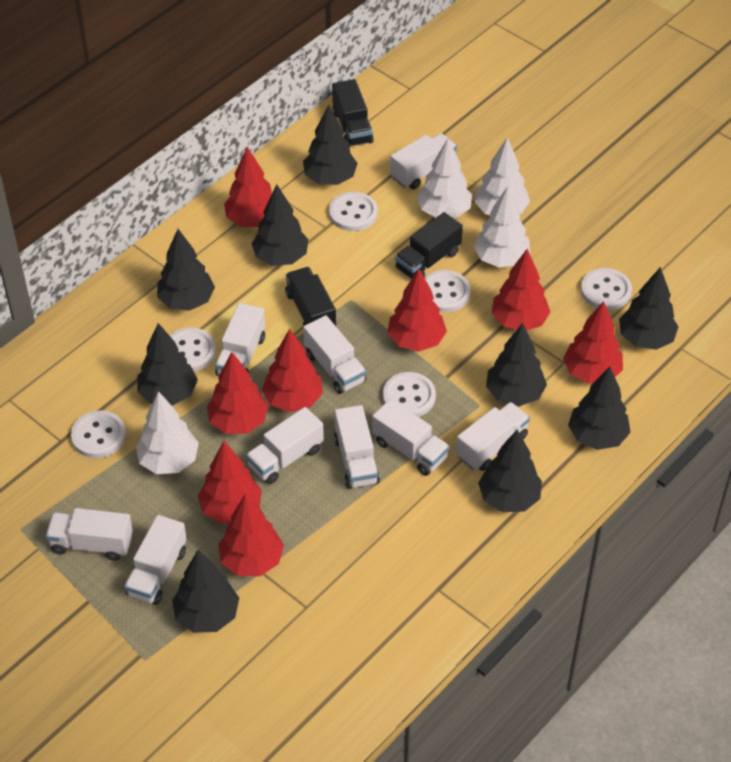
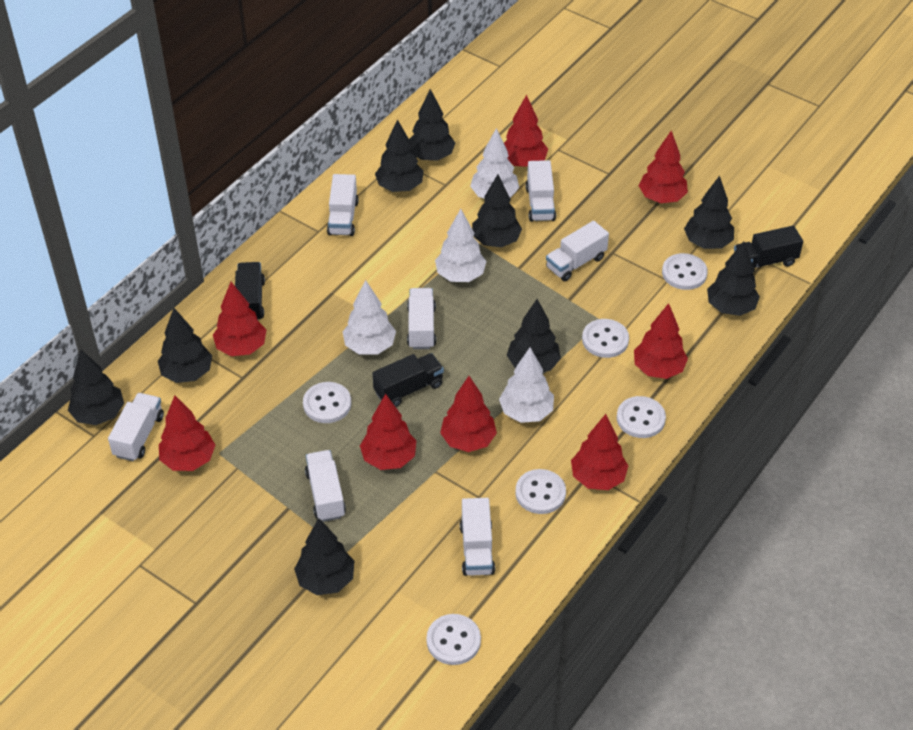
white truck: [46,508,133,561] [124,515,187,605] [215,303,265,376] [246,407,324,484] [303,315,366,394] [334,405,380,489] [372,399,450,476] [390,133,457,189] [456,402,530,471] = 9 -> [108,393,164,461] [305,450,346,522] [327,174,359,236] [407,288,436,349] [460,498,495,576] [526,160,556,222] [546,221,609,281] = 7

